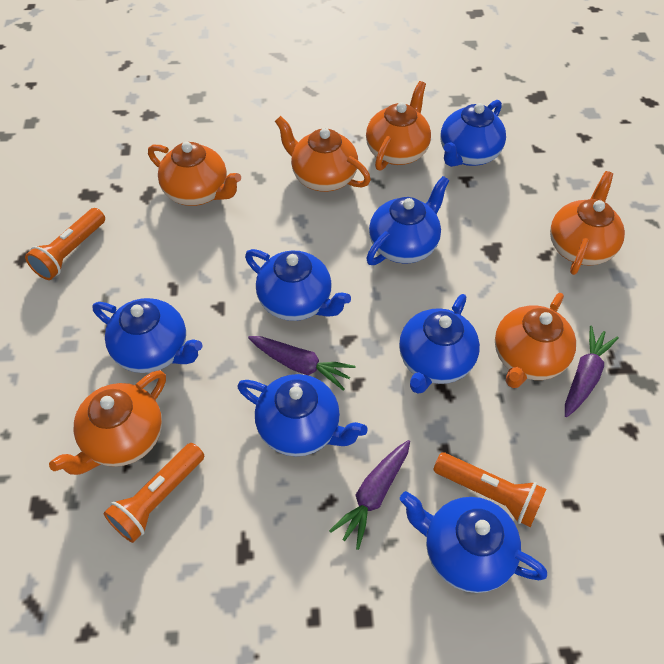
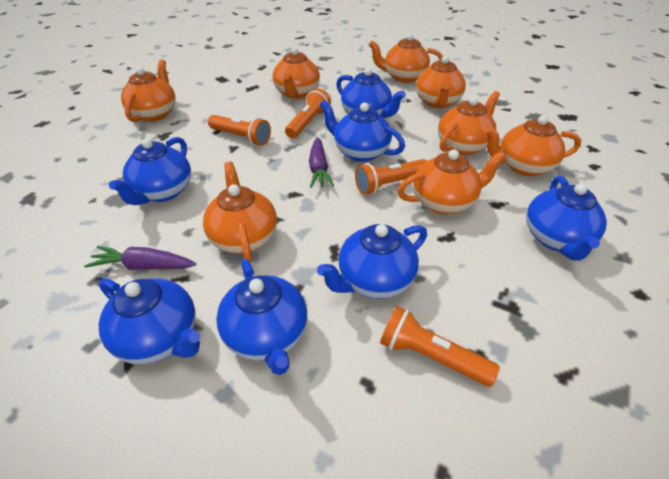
orange flashlight: [25,208,105,280] [103,443,204,543] [433,452,546,527] = 3 -> [208,115,271,146] [285,88,331,138] [355,159,427,195] [380,306,500,387] = 4
orange teapot: [49,370,166,475] [148,142,241,206] [275,116,371,192] [366,81,431,171] [495,293,576,388] [550,171,625,275] = 6 -> [121,59,176,122] [203,162,277,263] [272,47,320,99] [369,34,443,83] [397,149,506,214] [416,56,466,108] [438,91,500,155] [484,115,581,176] = 8
purple carrot: [248,336,356,391] [329,440,410,550] [565,325,619,417] = 3 -> [84,246,196,270] [309,137,334,188] = 2

